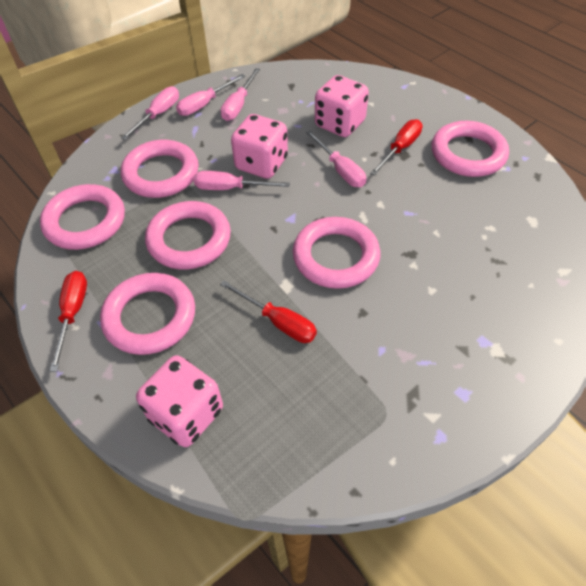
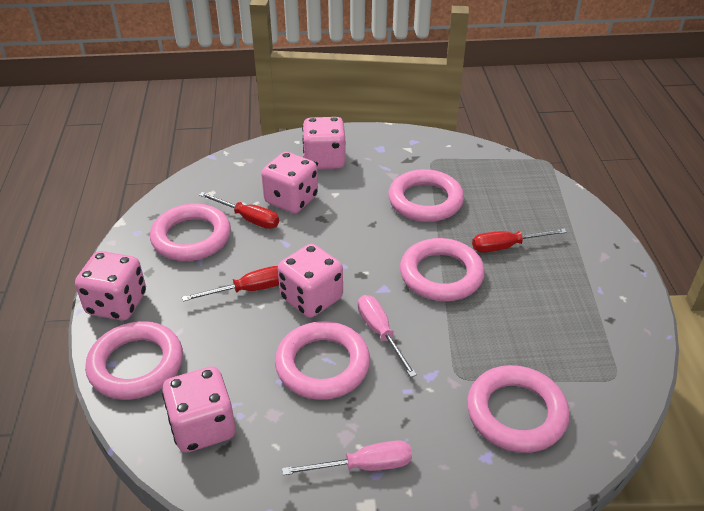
pink dice: [136,355,223,447] [231,114,288,179] [315,75,369,137] = 3 -> [75,251,146,321] [162,366,235,453] [261,152,318,213] [278,244,343,318] [302,117,346,169] = 5
pink screwdriver: [121,86,179,140] [176,74,245,116] [194,171,290,190] [221,68,260,121] [306,130,366,187] = 5 -> [282,440,412,475] [358,295,417,377] = 2

